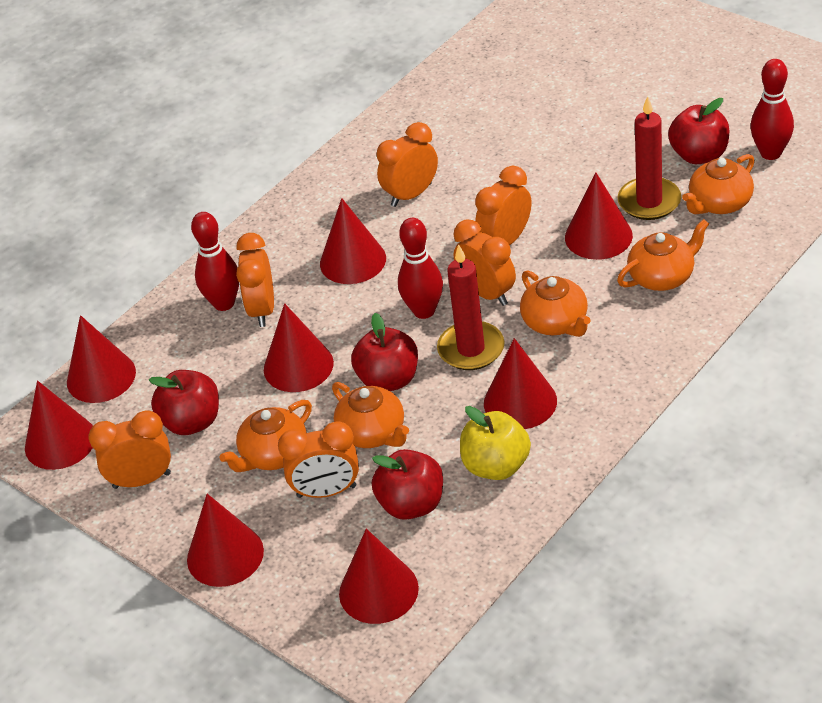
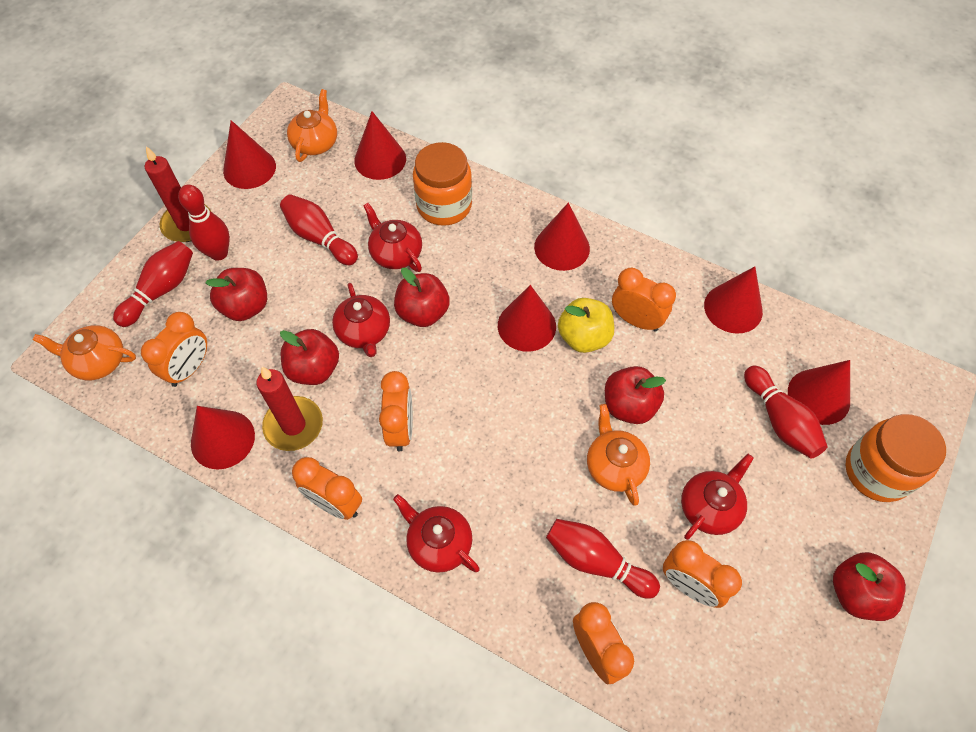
orange jar: none = 0 -> [413,142,472,226] [845,414,946,502] = 2
orange teapot: [220,400,312,472] [332,382,409,448] [520,270,590,337] [617,219,709,291] [682,154,755,214] = 5 -> [33,325,136,380] [287,89,337,162] [587,404,650,506] = 3
red apple: [149,370,219,435] [351,313,418,391] [372,449,443,520] [668,98,730,164] = 4 -> [205,268,267,321] [280,329,339,385] [394,268,450,327] [605,366,666,424] [833,552,906,621] = 5
red bowling pin: [191,212,239,311] [398,218,443,319] [750,59,794,160] = 3 -> [113,241,193,327] [178,185,230,261] [280,194,358,265] [546,519,660,599] [744,366,828,459] = 5
red cone: [25,380,93,470] [67,315,136,403] [187,494,264,587] [264,303,334,392] [320,198,386,284] [339,529,419,624] [484,338,557,429] [565,172,633,260] = 8 -> [191,406,255,470] [223,120,276,189] [354,111,406,180] [498,285,556,352] [534,203,590,271] [704,266,763,334] [788,360,850,425] = 7
red teapot: none = 0 -> [332,283,390,357] [363,203,422,272] [393,494,480,573] [681,454,754,540] = 4

